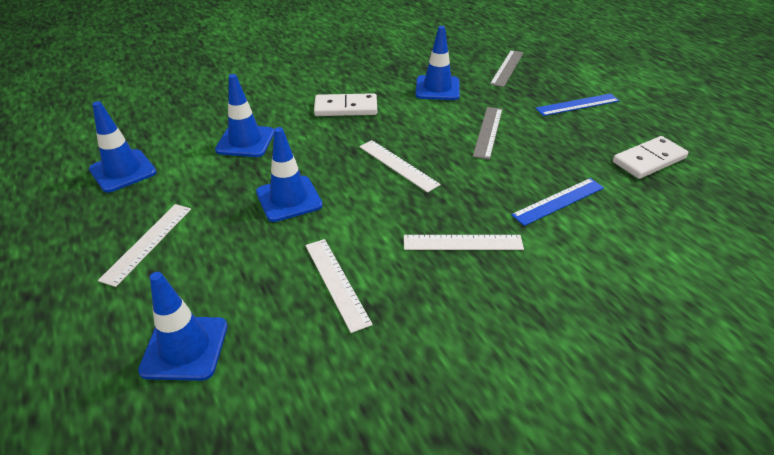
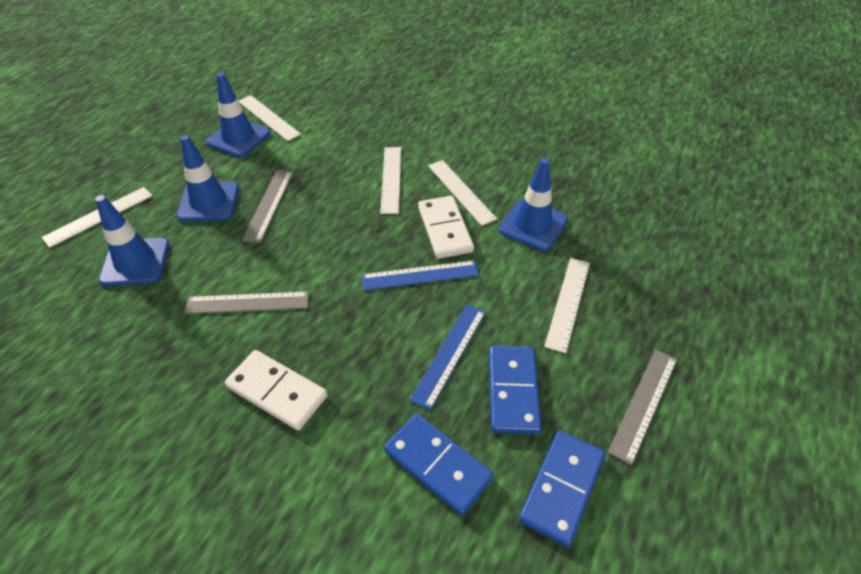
blue domino: none = 0 -> [384,413,494,516] [489,346,542,434] [519,430,605,547] = 3
blue traffic cone: [89,101,156,193] [138,272,228,381] [215,74,274,157] [256,127,323,222] [415,26,460,100] = 5 -> [95,195,169,286] [177,135,239,222] [206,72,270,157] [499,158,568,251] = 4
grey ruler: [473,107,502,160] [490,50,524,87] = 2 -> [185,291,309,314] [242,170,293,243] [608,350,677,465] = 3
white ruler: [98,204,191,287] [306,239,373,333] [360,140,441,193] [404,235,524,250] = 4 -> [42,187,152,248] [238,95,301,141] [380,147,401,214] [428,160,497,226] [544,258,590,353] = 5

